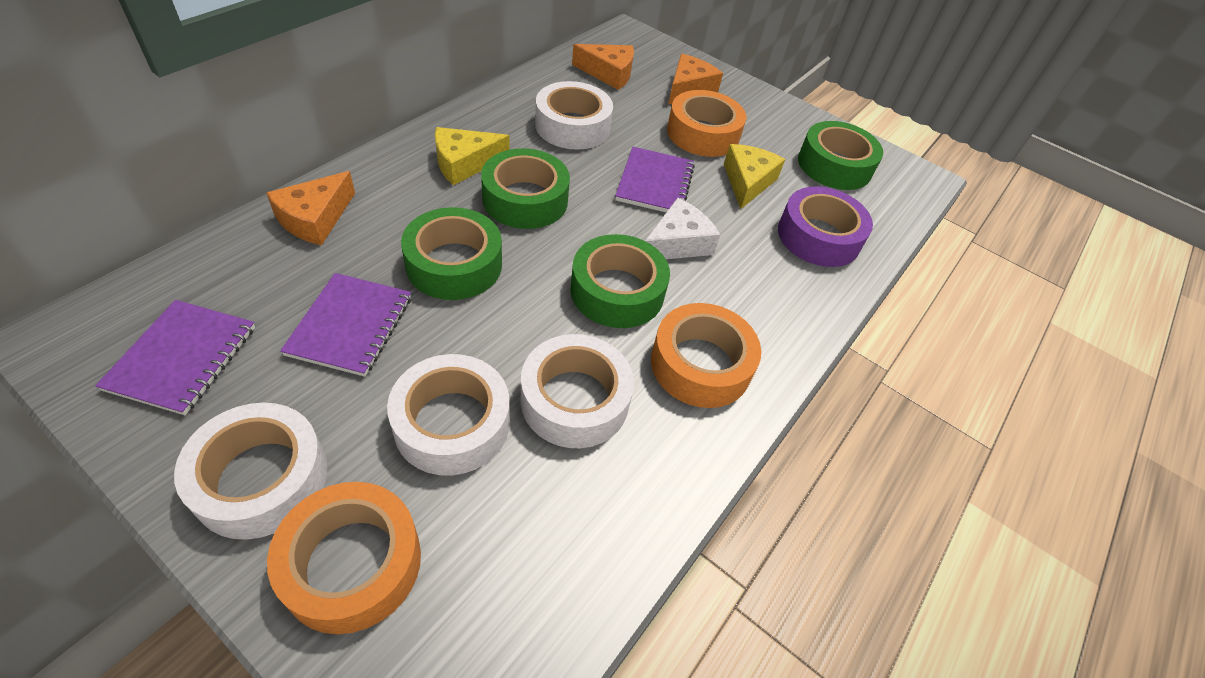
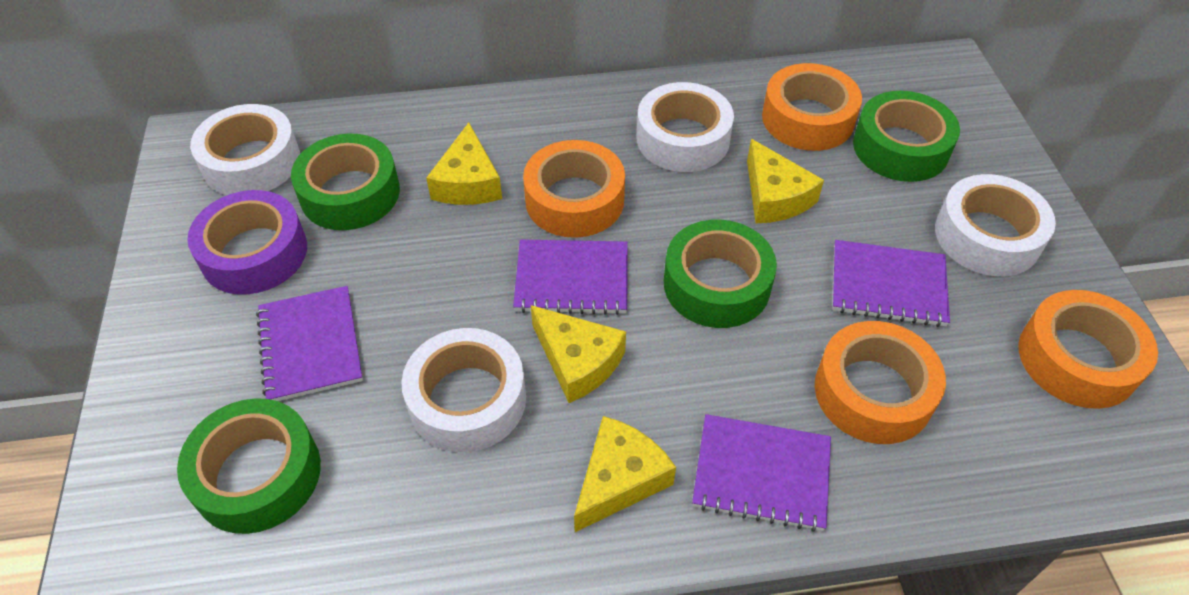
orange cheese: [266,171,355,245] [572,44,634,90] [668,54,723,105] = 3 -> none = 0
orange tape: [267,482,421,634] [651,303,761,408] [667,90,746,157] = 3 -> [523,140,625,238] [762,63,862,151] [815,321,946,444] [1019,290,1158,409] = 4
purple notebook: [95,300,255,415] [280,273,411,377] [615,147,695,212] = 3 -> [256,286,363,401] [513,240,628,315] [692,414,831,532] [832,240,950,327] = 4
white cheese: [645,198,720,259] = 1 -> none = 0
yellow cheese: [435,127,510,185] [724,144,785,209] = 2 -> [426,122,502,205] [531,305,626,403] [574,416,676,532] [747,139,824,223] = 4

